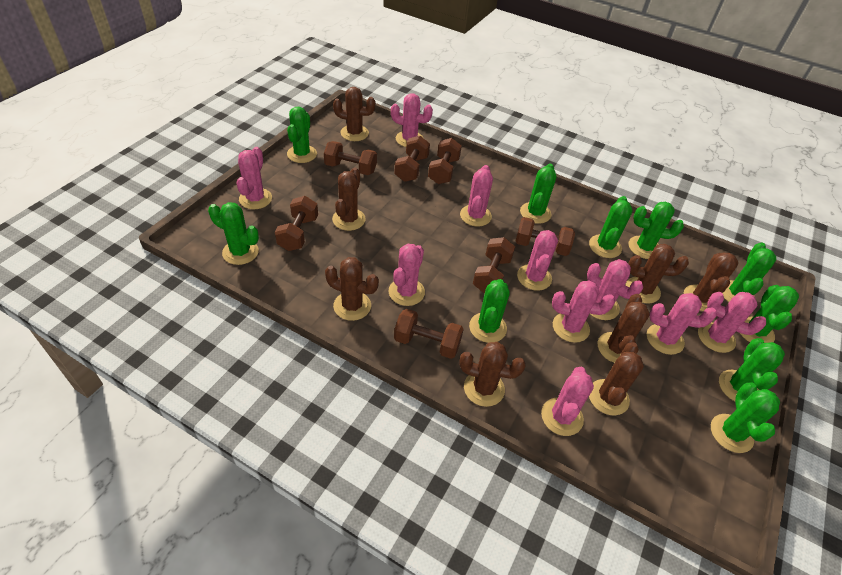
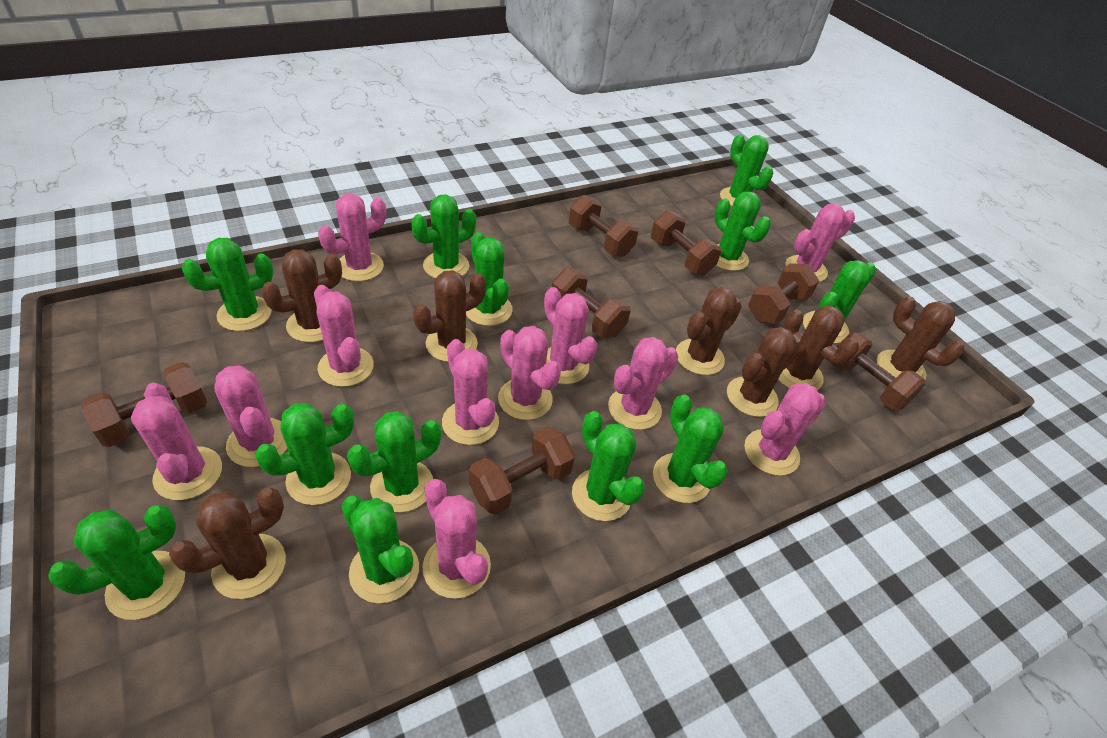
brown cactus: [325,257,379,321] [332,168,365,231] [333,87,375,141] [459,342,526,407] [589,342,644,416] [598,294,650,363] [626,244,689,304] [684,253,738,311] = 8 -> [169,488,286,599] [261,249,342,342] [413,270,486,362] [676,287,742,375] [727,327,800,417] [778,306,859,390] [877,296,964,379] = 7
green cactus: [208,202,259,265] [287,107,317,163] [469,279,510,343] [520,163,556,224] [589,196,633,258] [628,202,684,259] [711,383,780,453] [719,338,785,401] [723,243,776,302] [740,285,799,343] = 10 -> [48,505,185,620] [182,238,274,331] [255,403,354,505] [341,495,419,603] [347,411,441,513] [411,195,476,278] [466,232,512,326] [572,411,645,521] [653,394,728,503] [715,192,771,271] [720,134,773,207] [803,260,876,344] = 12
pink cactus: [237,147,272,209] [389,244,425,306] [391,93,433,147] [460,165,493,227] [517,230,558,291] [541,367,594,436] [552,280,615,343] [587,259,643,320] [647,293,717,355] [698,292,766,353] = 10 -> [131,383,222,500] [214,365,287,467] [314,285,374,387] [318,194,386,282] [423,479,491,599] [442,339,499,445] [498,326,561,420] [544,287,597,384] [608,337,678,430] [744,383,826,476] [785,204,855,282] = 11

